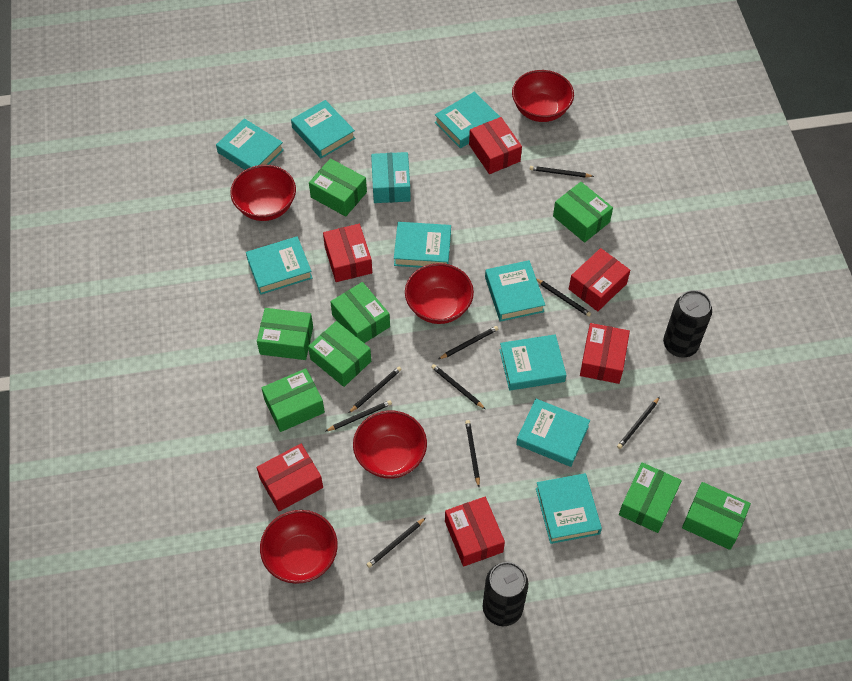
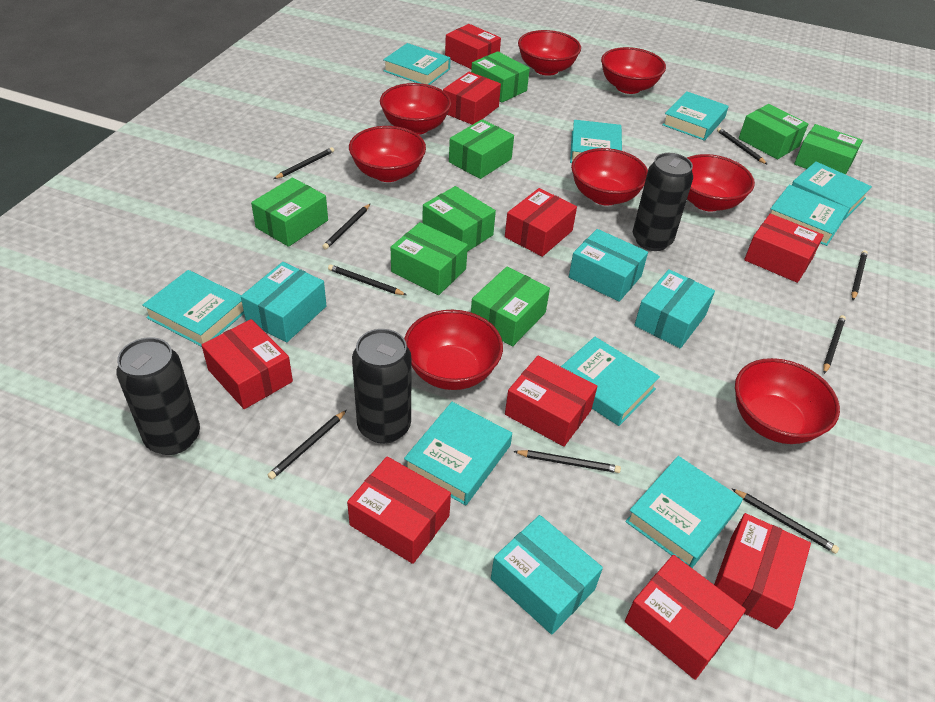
black can: [483,562,528,626] [663,290,712,357] = 2 -> [117,337,200,455] [352,329,411,444] [633,153,693,251] = 3
red bowl: [230,165,296,221] [260,510,338,584] [353,410,427,479] [405,263,474,324] [512,70,574,122] = 5 -> [349,126,426,182] [380,83,451,135] [404,310,503,390] [518,30,581,76] [571,148,648,206] [601,47,666,94] [687,154,755,212] [735,358,840,444] = 8
red box: [256,444,323,511] [323,224,372,282] [445,497,505,567] [469,117,522,174] [569,248,630,311] [580,323,630,384] = 6 -> [201,319,293,409] [347,456,451,564] [443,72,501,125] [445,24,501,69] [505,188,577,257] [505,356,598,447] [625,555,746,680] [714,513,811,629] [744,213,824,283] = 9
turquoise box: [371,152,411,203] = 1 -> [241,262,327,342] [491,515,603,635] [569,229,648,302] [635,269,715,348] = 4

